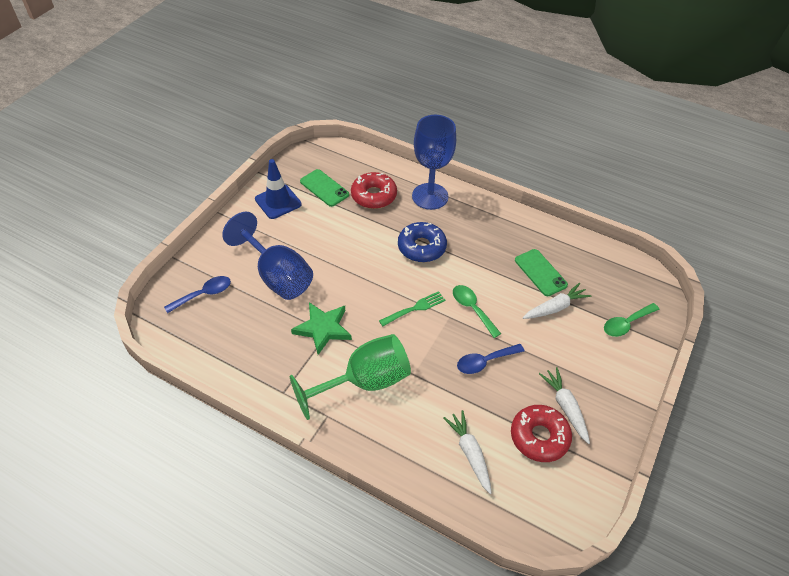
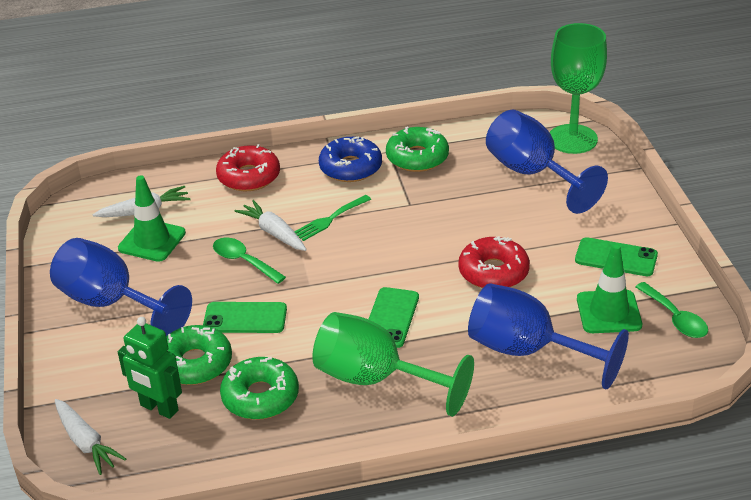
blue goblet: [222,212,313,300] [412,115,456,210] = 2 -> [50,238,192,336] [468,283,629,389] [486,110,608,214] = 3
blue spoon: [164,276,231,313] [457,344,524,374] = 2 -> none = 0
blue traffic cone: [255,159,302,219] = 1 -> none = 0
green donut: none = 0 -> [166,325,232,385] [220,357,299,420] [386,127,449,172] = 3
green goblet: [290,334,411,420] = 1 -> [312,312,474,417] [550,23,607,154] = 2
green phone: [300,169,349,207] [515,249,568,296] = 2 -> [203,302,287,333] [368,287,419,348] [575,237,658,276] = 3
green robot: none = 0 -> [118,317,182,419] = 1
green star: [291,302,352,355] = 1 -> none = 0
green traffic cone: none = 0 -> [118,175,186,262] [577,244,642,333] = 2

